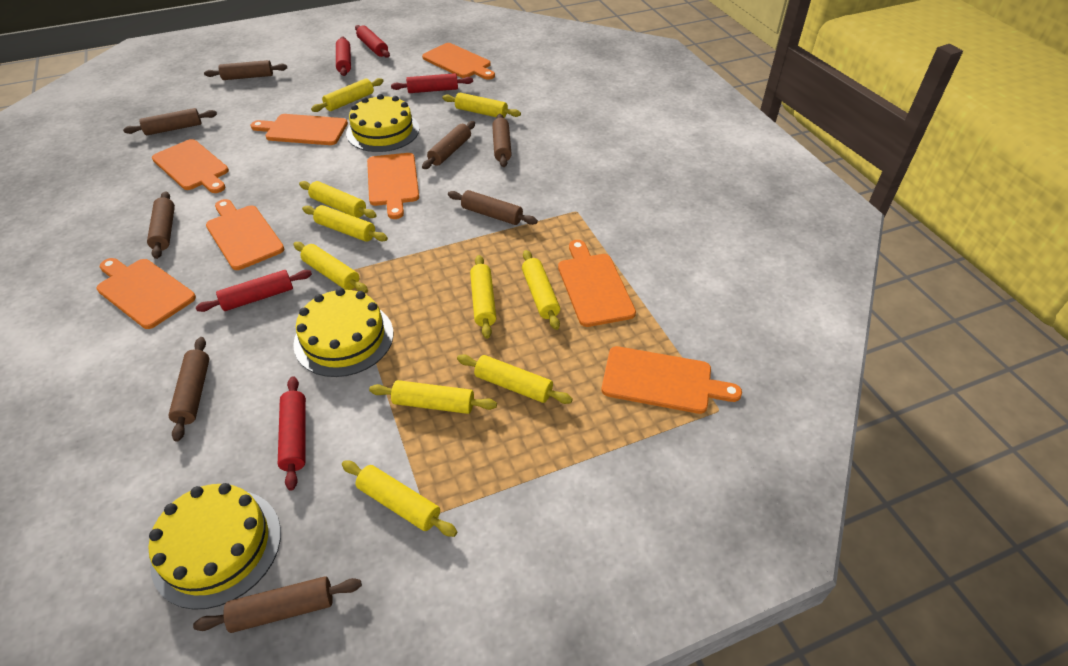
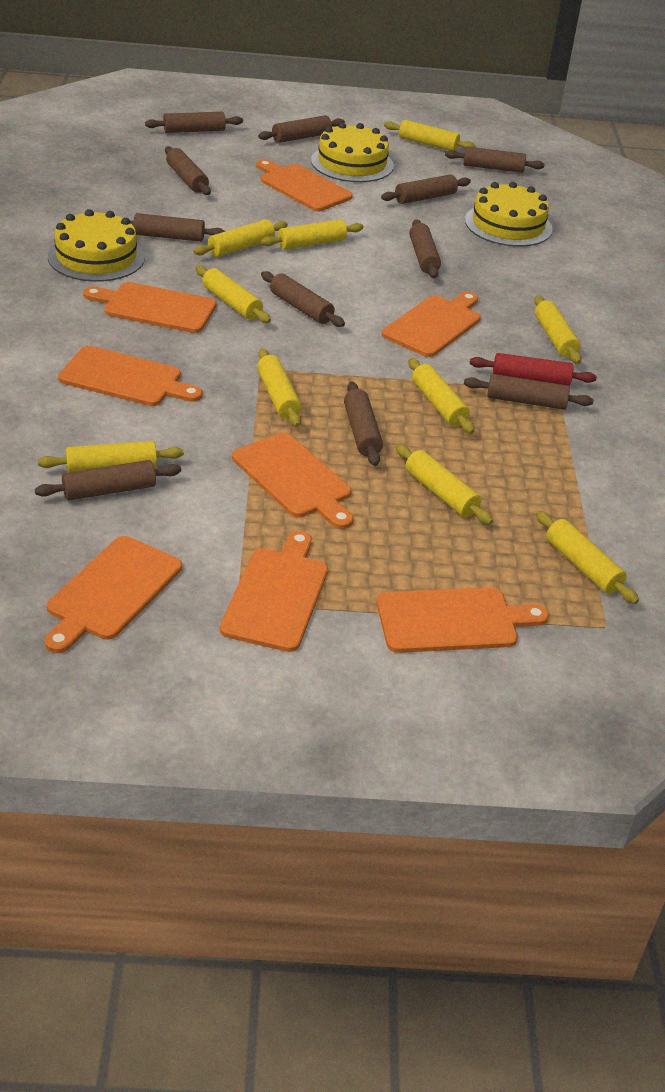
brown rolling pin: [123,108,217,135] [147,191,175,259] [168,337,210,442] [193,576,362,633] [204,60,287,80] [422,121,475,169] [448,190,538,225] [492,114,512,167] = 8 -> [35,460,181,500] [130,213,225,242] [145,112,243,133] [165,146,211,195] [258,115,345,143] [261,271,345,327] [344,382,383,466] [381,174,471,204] [409,219,441,278] [445,147,544,173] [464,374,594,410] = 11
red rolling pin: [196,270,312,312] [278,376,306,491] [336,37,351,76] [355,25,390,58] [391,73,473,93] = 5 -> [470,353,597,386] = 1

